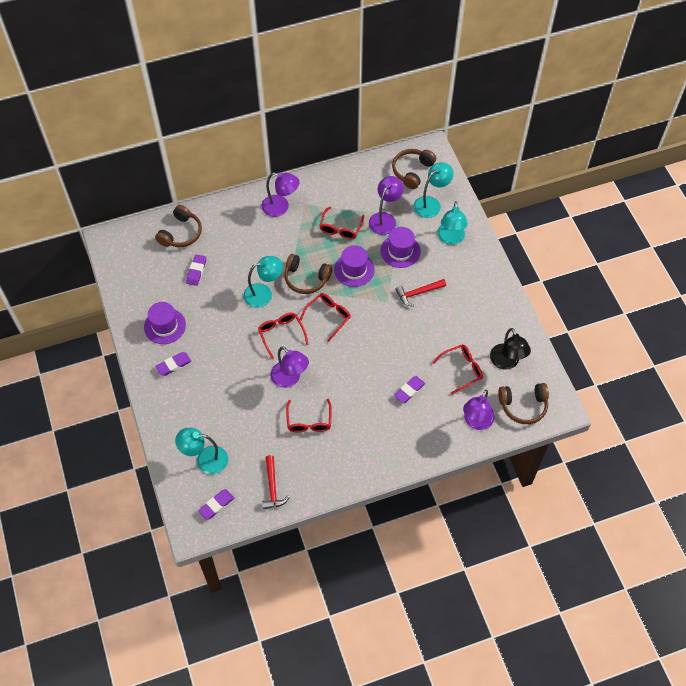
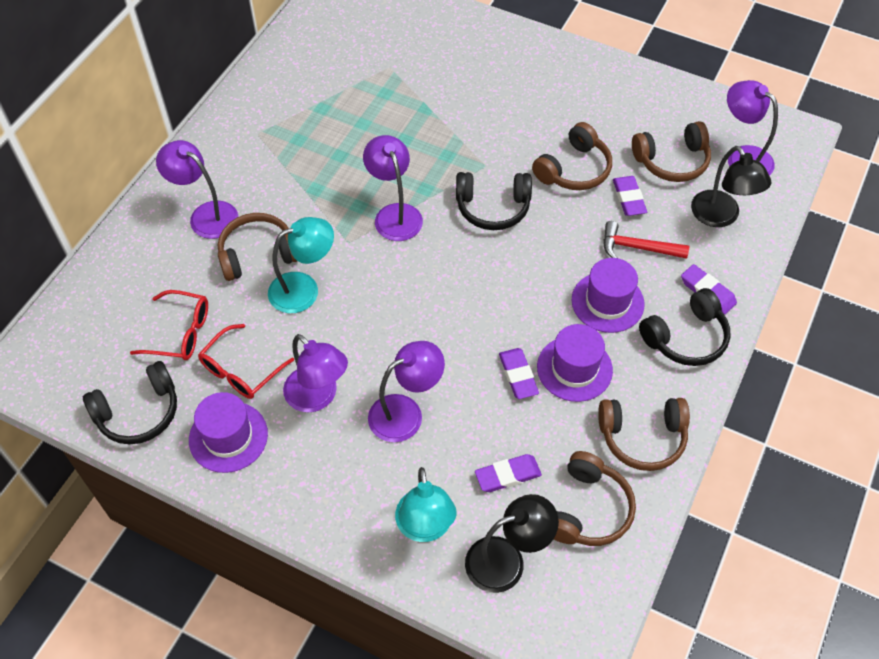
black headphones: none = 0 -> [83,361,177,444] [456,172,532,230] [639,288,730,366] = 3
black lamp: [490,328,531,370] = 1 -> [465,494,559,593] [691,146,772,227] = 2
brown headphones: [155,205,202,247] [284,254,332,294] [392,149,436,189] [498,383,549,424] = 4 -> [218,213,297,281] [532,122,612,190] [554,451,636,546] [598,398,690,471] [632,121,711,182] = 5
purple lamp: [262,172,300,217] [270,346,309,388] [369,176,404,235] [463,390,495,430] = 4 -> [156,140,238,239] [283,334,348,413] [363,135,423,241] [368,341,445,442] [727,80,778,176] = 5
red glasses: [258,313,308,359] [286,399,332,432] [300,293,351,342] [319,207,364,240] [433,345,483,394] = 5 -> [130,290,208,360] [198,324,294,399] = 2
red hammer: [262,455,290,509] [395,279,446,307] = 2 -> [603,221,689,259] = 1
turquoise lamp: [175,428,228,475] [243,256,283,308] [413,162,454,218] [437,201,468,245] = 4 -> [268,217,334,313] [395,467,457,542] = 2

